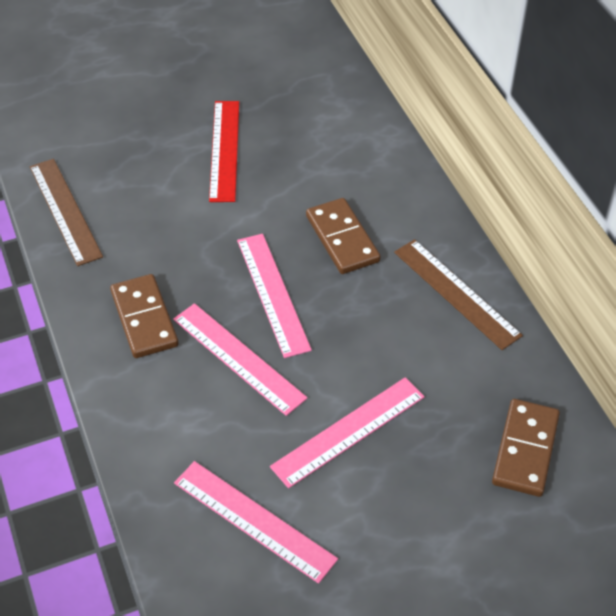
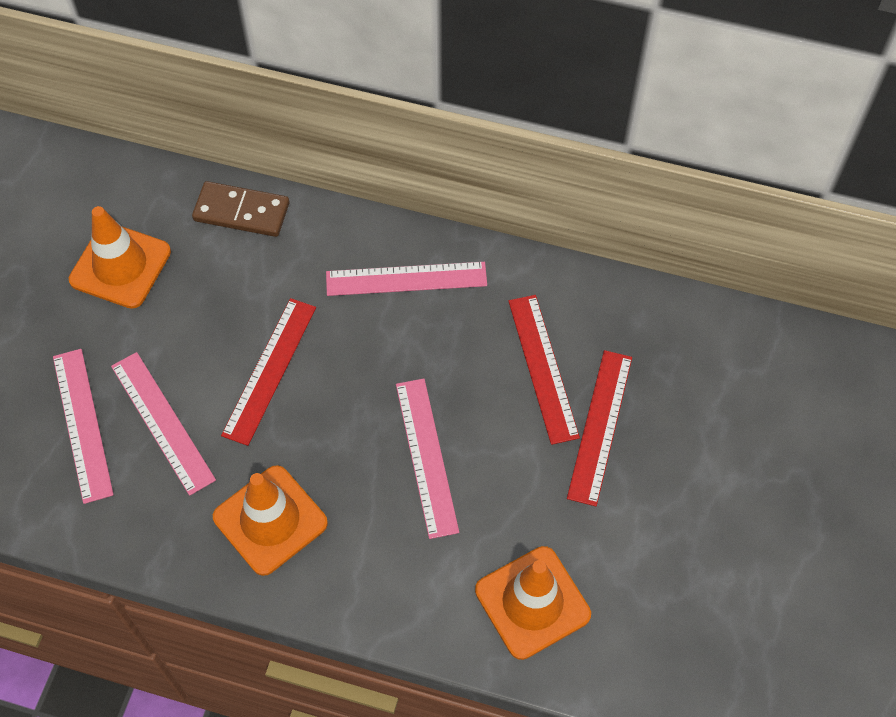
brown domino: [110,274,179,358] [306,198,381,274] [492,399,560,497] = 3 -> [192,181,289,237] = 1
brown ruler: [30,159,103,266] [394,239,523,350] = 2 -> none = 0
orange traffic cone: none = 0 -> [69,206,171,309] [213,465,328,576] [475,546,591,660] = 3
red ruler: [209,101,239,202] = 1 -> [221,298,316,446] [508,295,580,445] [567,350,632,506] = 3

